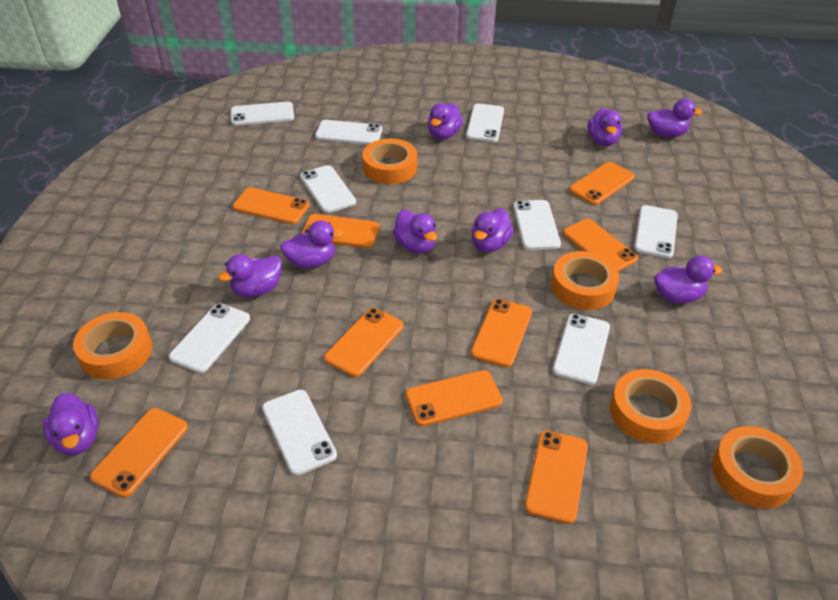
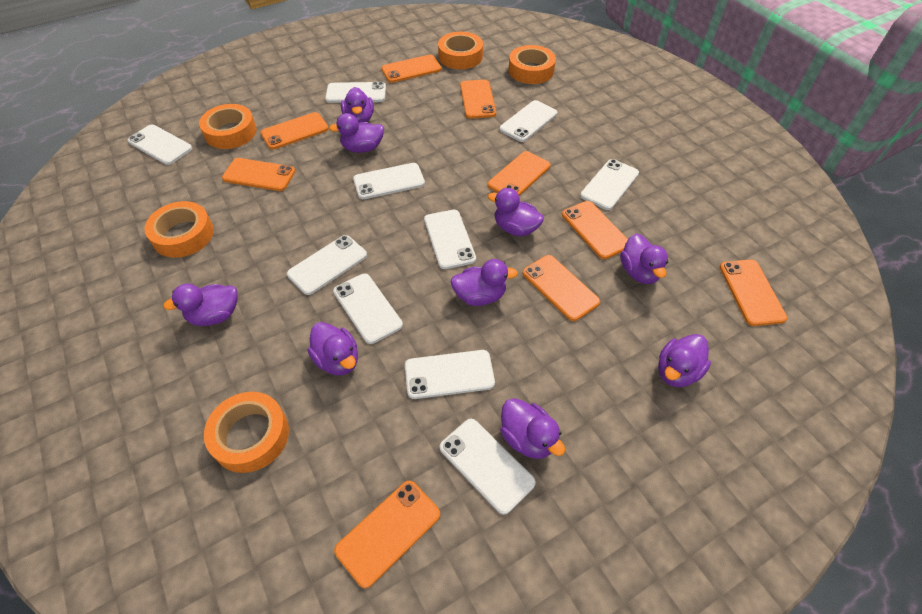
white phone: [169,303,250,373] [231,102,294,126] [262,390,337,476] [300,165,356,213] [315,120,382,145] [466,104,504,142] [513,200,561,250] [553,314,610,385] [634,205,678,258] = 9 -> [128,125,192,165] [287,235,367,295] [325,82,386,103] [333,274,403,344] [353,163,425,199] [405,350,495,399] [424,210,476,269] [440,419,536,515] [500,100,557,142] [580,159,639,210] = 10

